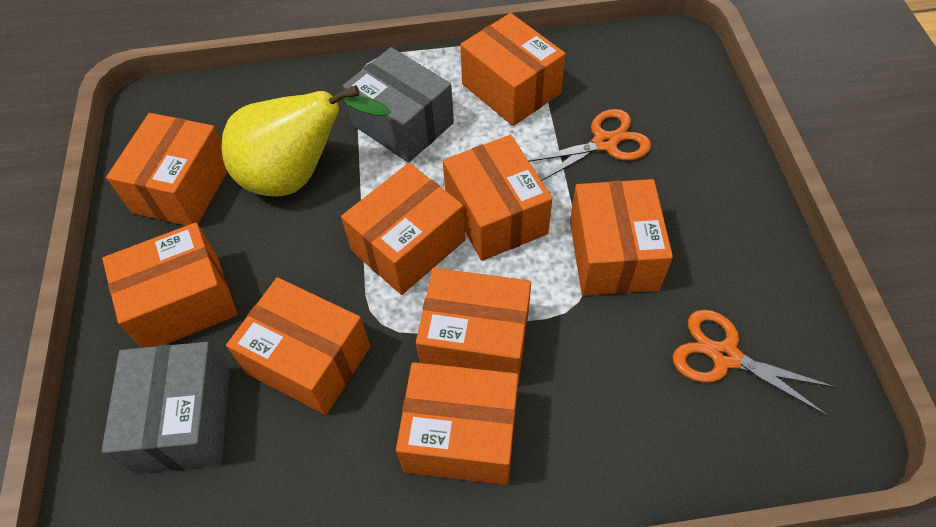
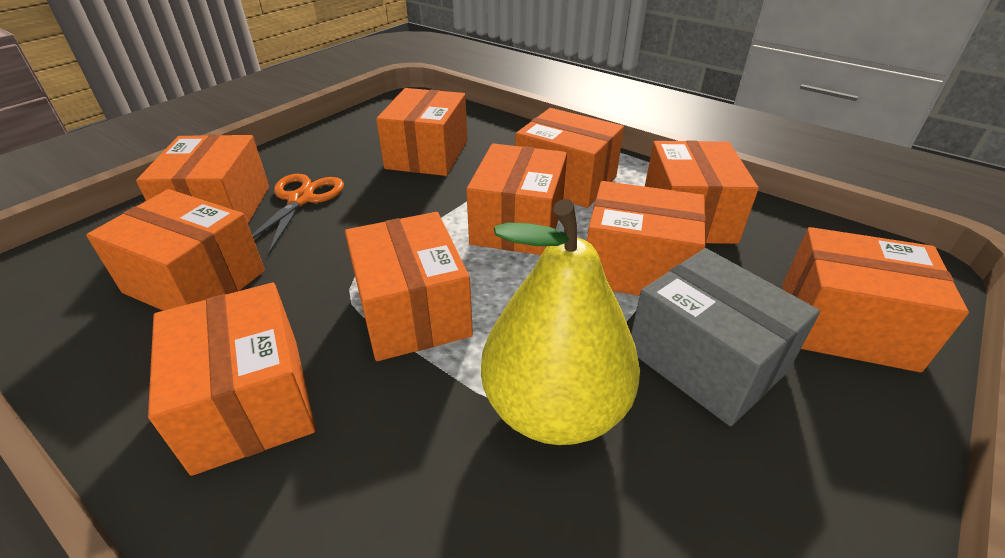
grey box: [102,342,230,474] [343,47,454,163] = 2 -> [631,248,820,426] = 1
orange box: [102,223,237,348] [106,113,228,226] [226,277,370,415] [341,163,465,295] [396,362,518,485] [416,268,531,383] [443,135,552,261] [460,13,565,126] [570,179,673,296] = 9 -> [86,189,265,311] [136,135,269,223] [148,283,316,476] [345,212,473,361] [376,88,467,176] [466,144,567,255] [515,108,624,208] [587,181,706,296] [645,140,759,244] [782,227,969,372] = 10
orange scissors: [528,109,651,181] [673,310,836,416] = 2 -> [252,174,344,254] = 1

